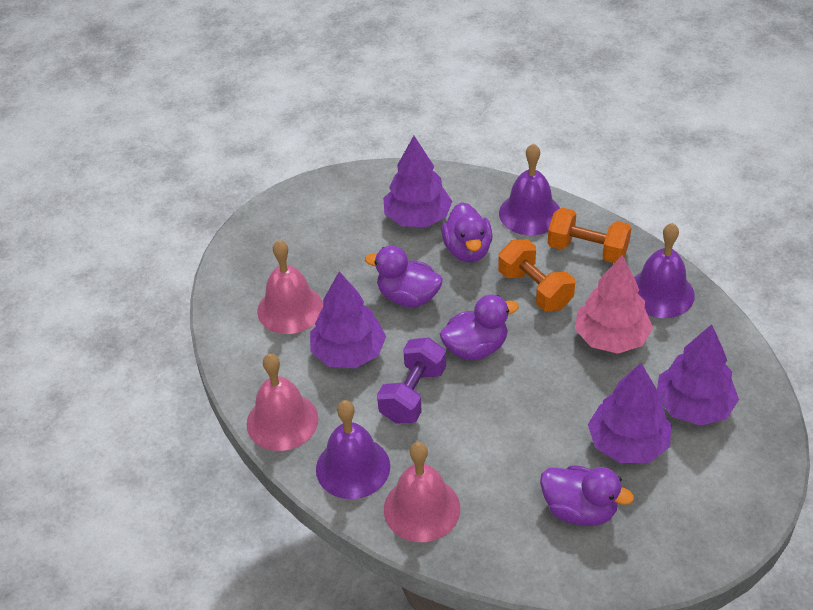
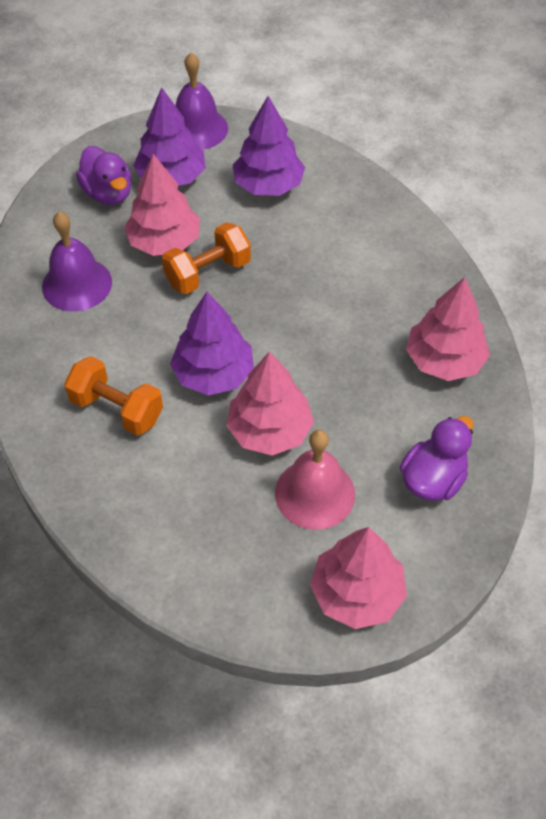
pink bell: [246,354,318,451] [257,240,323,334] [384,442,460,542] = 3 -> [275,429,355,530] = 1
pink tree: [575,255,653,354] = 1 -> [124,154,200,256] [226,351,314,456] [310,527,407,629] [406,277,490,381] = 4
purple bell: [316,400,390,499] [499,143,560,235] [634,223,695,318] = 3 -> [42,212,112,312] [176,52,228,150] = 2
purple duck: [365,246,443,307] [440,295,519,360] [441,202,493,262] [540,465,634,526] = 4 -> [76,146,131,205] [400,416,474,501] = 2
purple dumbbell: [377,337,446,424] = 1 -> none = 0
purple tree: [310,271,386,368] [383,136,452,227] [588,363,671,463] [657,324,739,426] = 4 -> [133,87,206,186] [170,292,254,395] [232,96,305,196] = 3

